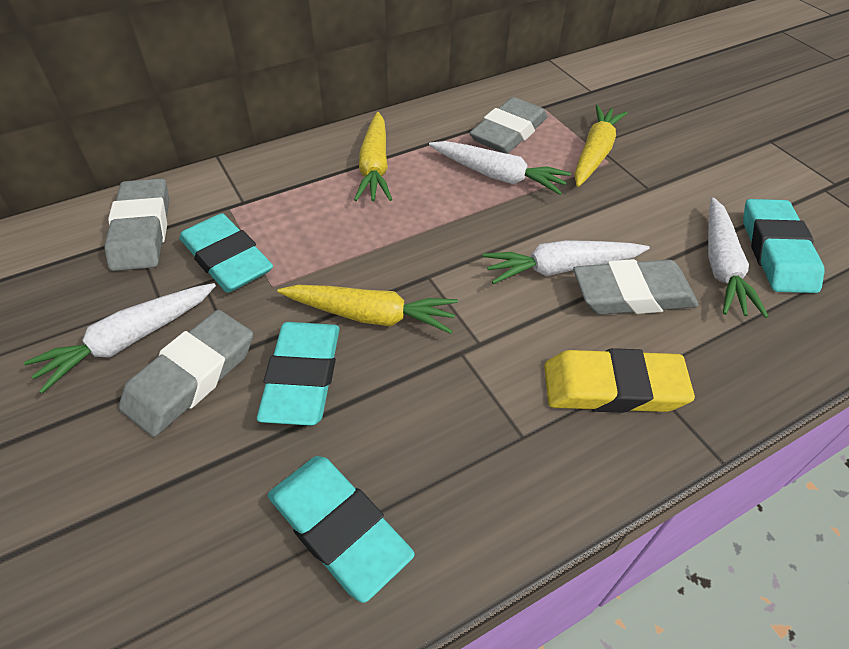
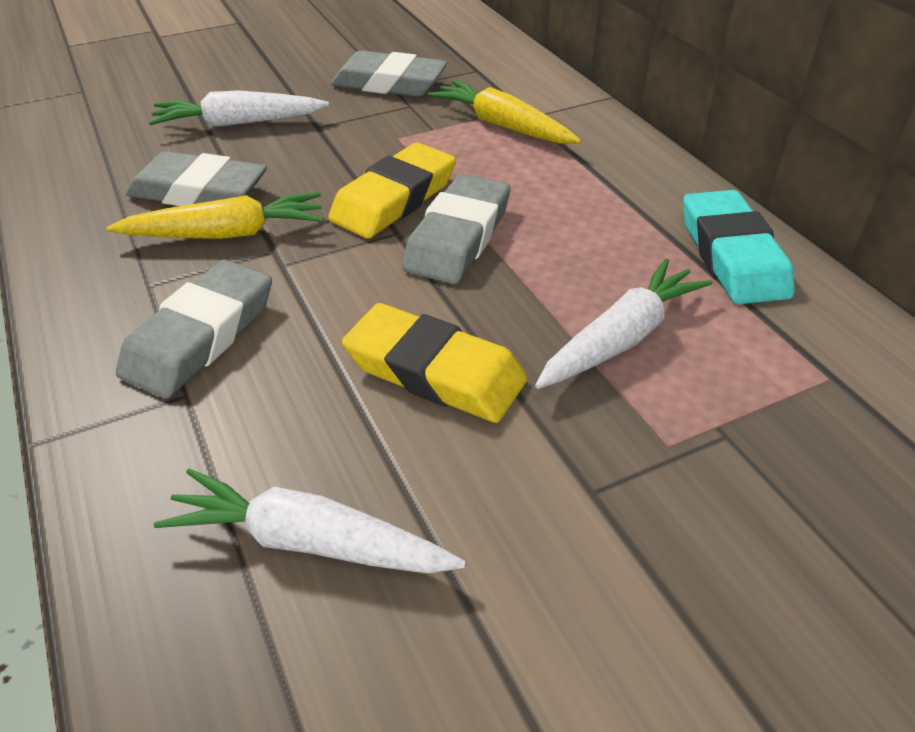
turquoise eraser: [179,213,273,293] [257,322,340,426] [268,456,415,603] [743,199,824,293] = 4 -> [683,190,795,304] = 1
white carrot: [24,283,216,394] [429,141,571,195] [482,240,649,284] [708,197,768,318] = 4 -> [149,90,329,127] [154,468,466,574] [535,258,712,389] = 3
yellow carrot: [277,285,458,334] [354,112,392,201] [574,105,628,187] = 3 -> [107,192,324,239] [428,80,581,144] = 2
yellow eraser: [544,348,695,413] = 1 -> [328,142,456,239] [342,303,527,423] = 2

